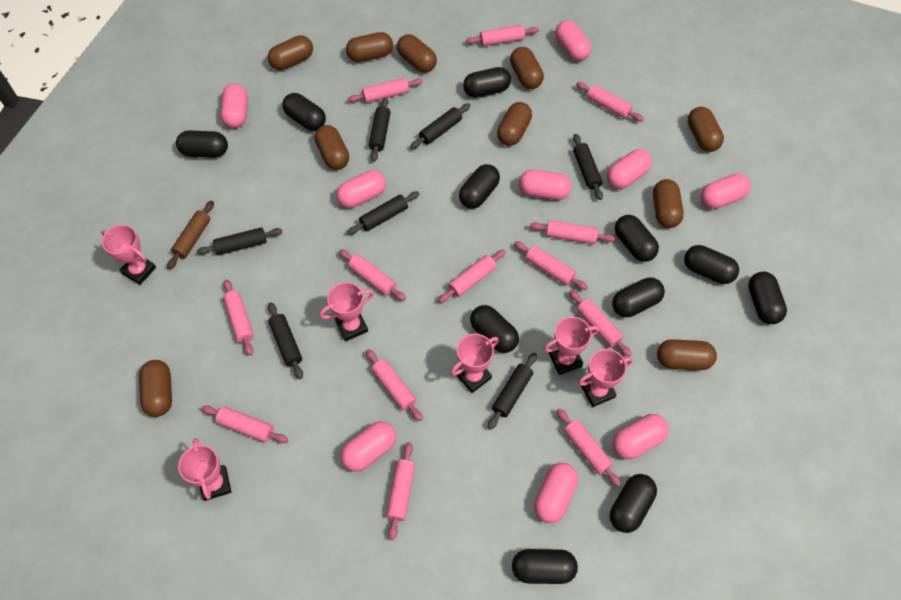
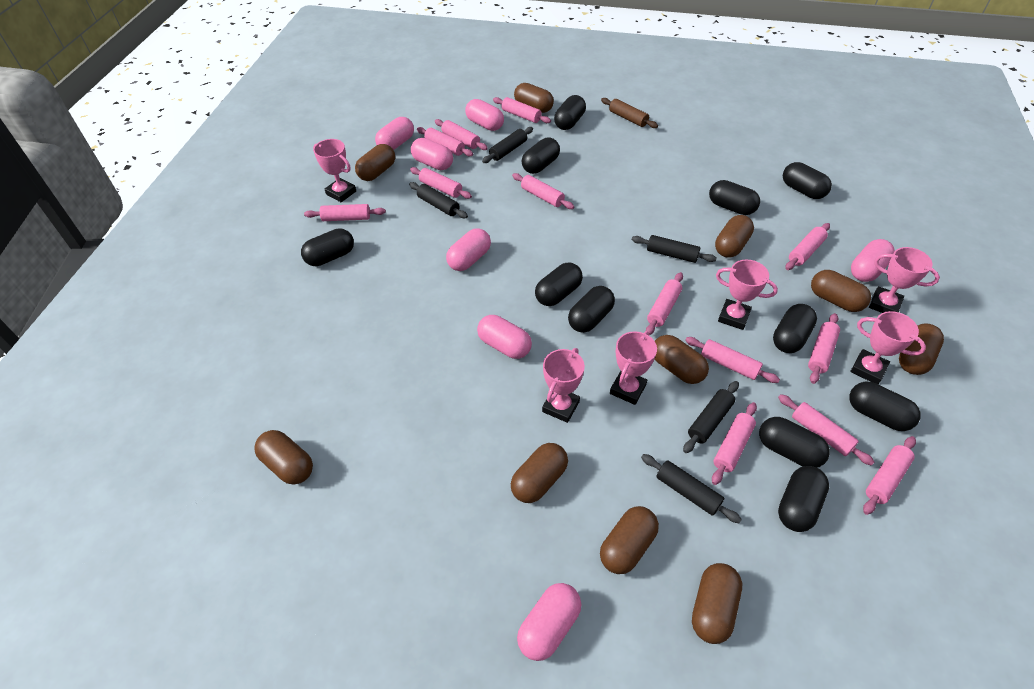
black rolling pin: [197,227,282,255] [268,302,303,379] [347,191,419,235] [369,97,391,162] [410,103,470,149] [488,353,537,430] [573,134,603,200] = 7 -> [409,182,468,218] [482,127,533,163] [632,235,717,263] [641,454,742,523] [683,381,739,453] = 5
pink capsule: [220,83,248,128] [336,170,386,208] [341,421,396,472] [519,170,571,200] [534,463,578,523] [555,20,591,61] [607,149,652,189] [612,414,669,460] [701,173,751,209] = 9 -> [375,117,414,150] [411,138,453,170] [446,228,491,271] [465,99,504,131] [477,315,532,359] [517,583,581,661] [851,239,895,282] = 7

